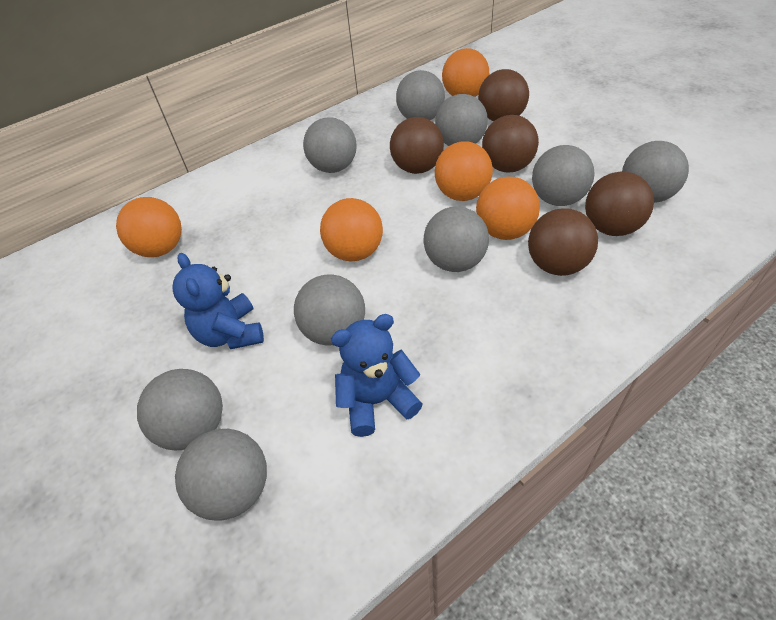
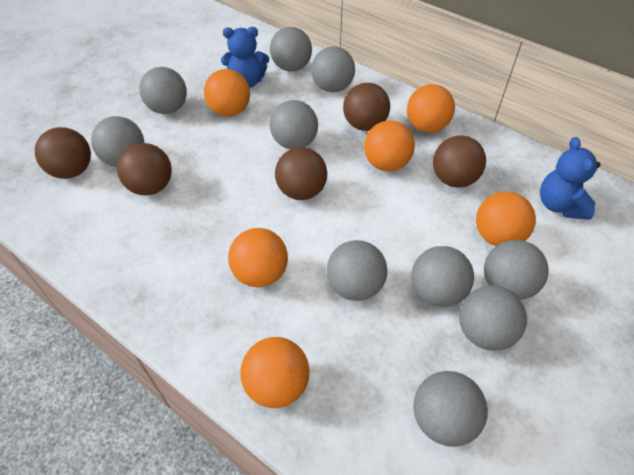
grey ball: [137,369,223,450] [175,429,267,521] [294,274,365,346] [303,117,357,173] [396,70,445,120] [423,207,489,272] [435,94,488,146] [532,145,595,206] [622,141,689,203] = 9 -> [91,116,144,167] [139,67,187,114] [270,27,312,72] [270,100,318,149] [311,46,355,92] [327,240,387,301] [411,246,474,307] [413,371,488,447] [459,285,527,351] [484,240,549,300] = 10
orange ball: [116,197,182,257] [320,198,383,261] [435,141,493,201] [442,48,489,97] [476,177,540,240] = 5 -> [204,69,250,117] [228,228,288,287] [240,337,310,408] [364,120,415,172] [407,84,455,133] [476,192,536,246] = 6

